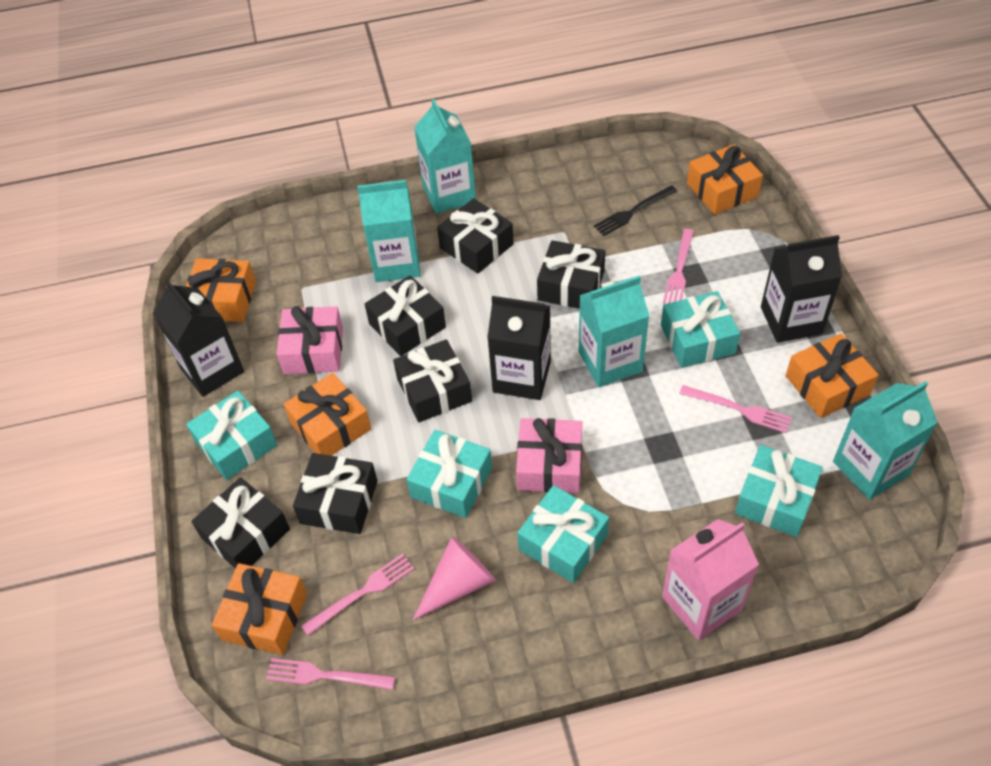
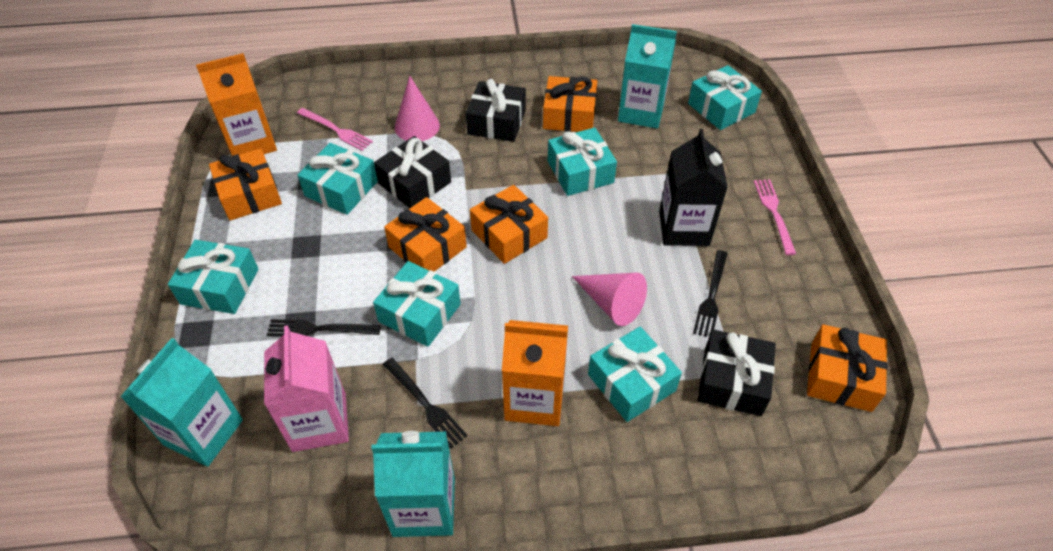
black carton: [153,279,244,397] [487,296,551,400] [761,235,842,343] = 3 -> [659,129,728,246] = 1
black fork: [594,185,677,236] = 1 -> [267,319,381,337] [383,358,468,449] [693,250,728,337] = 3
black gift: [191,477,290,569] [293,453,378,534] [365,275,446,356] [393,339,472,422] [437,198,514,274] [537,240,605,309] = 6 -> [374,136,451,208] [466,79,526,142] [698,329,776,416] = 3
orange carton: none = 0 -> [196,53,277,156] [502,320,568,426] = 2
pink cone: [413,536,496,620] = 1 -> [395,76,440,141] [572,273,647,326] = 2
pink fork: [266,658,395,690] [302,554,414,635] [663,229,694,304] [679,385,792,433] = 4 -> [297,108,373,151] [754,179,796,255] = 2
pink gift: [277,306,343,374] [516,418,582,493] = 2 -> none = 0
turquoise carton: [357,180,420,282] [414,99,476,214] [579,276,649,387] [833,381,938,500] = 4 -> [120,338,243,467] [371,431,455,537] [618,24,677,128] = 3
turquoise gift: [186,391,277,480] [406,430,492,518] [517,485,609,583] [661,291,740,368] [735,445,823,537] = 5 -> [168,240,259,314] [298,143,378,215] [373,261,461,347] [548,128,617,196] [588,327,682,422] [688,65,762,130] = 6

